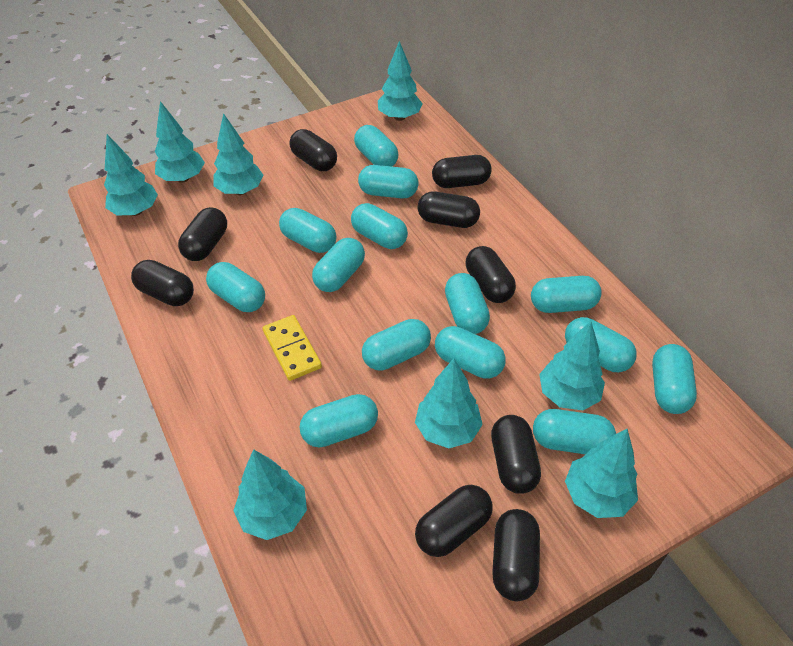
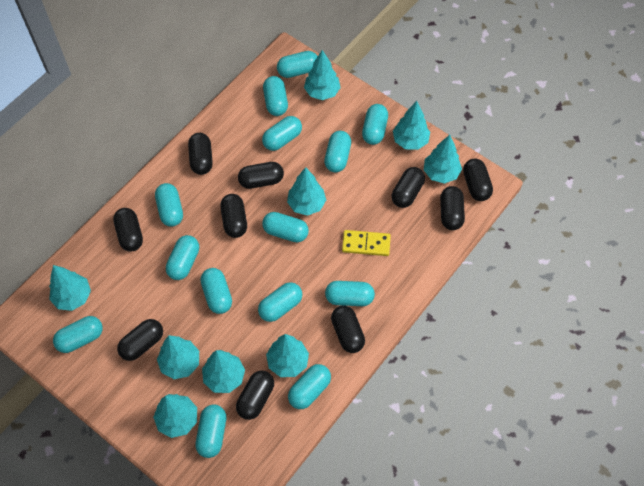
black capsule: [131,260,194,306] [178,207,227,261] [289,129,337,171] [415,485,492,557] [418,191,480,228] [432,155,492,188] [466,246,516,303] [491,415,541,494] [492,509,540,601] = 9 -> [113,208,143,252] [117,319,163,361] [188,133,213,175] [220,194,247,238] [236,371,274,420] [238,162,284,189] [331,305,365,353] [392,167,425,208] [440,186,465,230] [463,159,493,201] = 10
turquoise tree: [104,134,158,216] [155,101,205,183] [213,113,264,195] [233,449,307,540] [378,41,423,121] [415,358,483,448] [539,321,605,410] [565,429,638,518] = 8 -> [49,265,91,311] [153,394,197,438] [157,335,199,379] [202,350,245,393] [266,334,309,377] [287,167,326,216] [304,50,341,100] [393,101,430,150] [424,135,462,184] = 9

